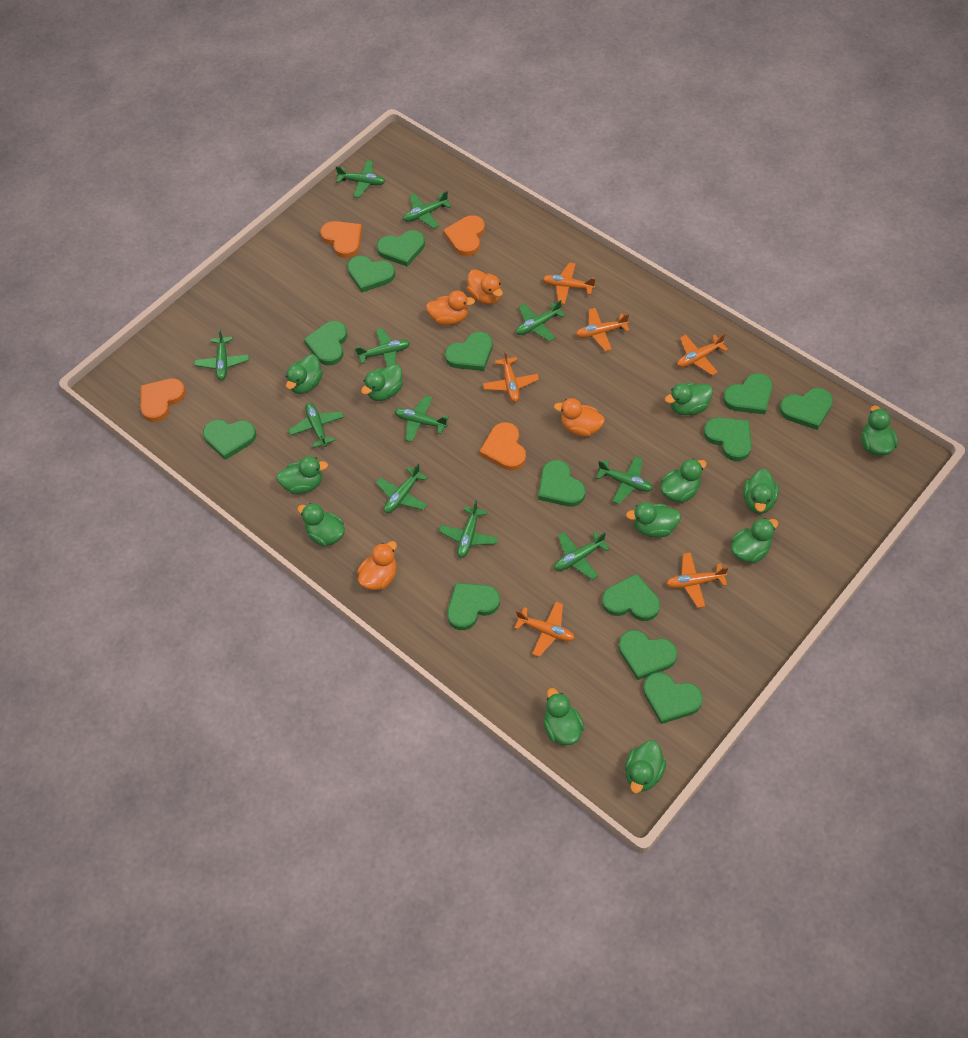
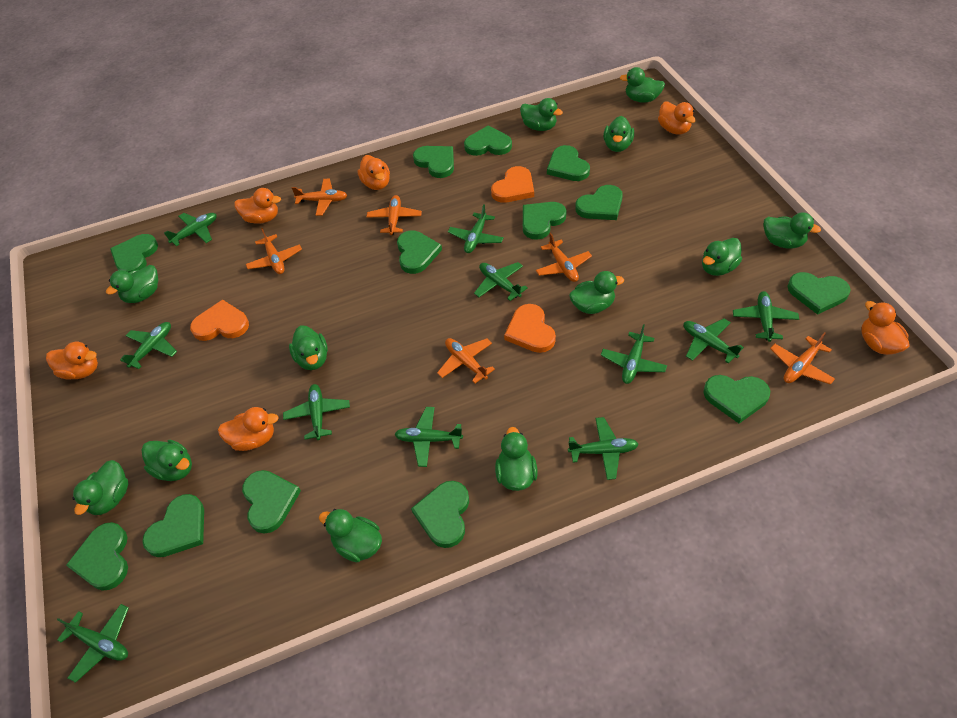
orange duck: [357,541,397,590] [426,290,475,325] [467,269,503,305] [554,398,605,437] = 4 -> [46,342,98,380] [218,407,278,451] [234,188,281,224] [357,155,390,190] [658,102,696,135] [861,301,909,355] = 6
orange heart: [141,379,186,422] [321,221,362,258] [443,215,485,256] [479,422,526,470] = 4 -> [190,299,249,341] [491,166,534,203] [504,304,556,353] = 3

